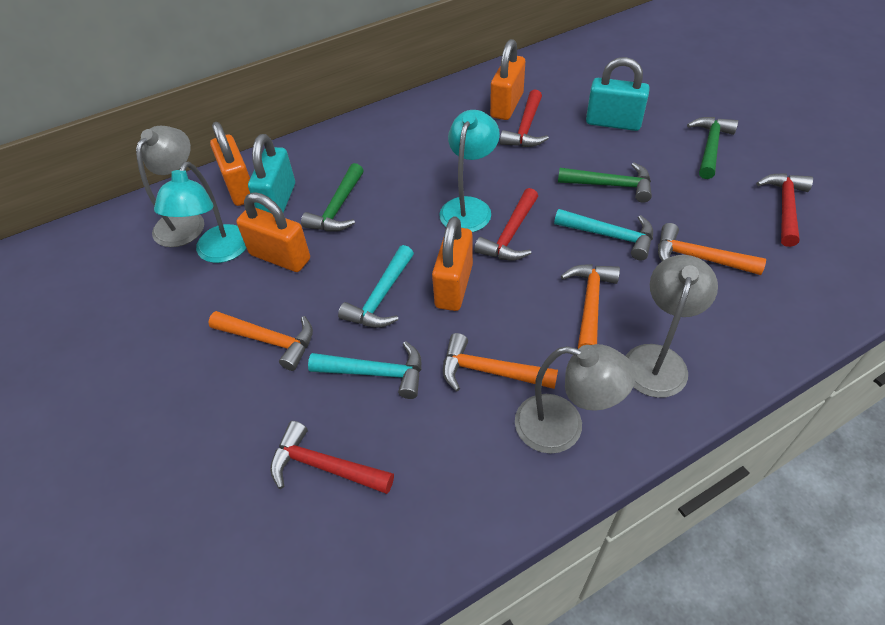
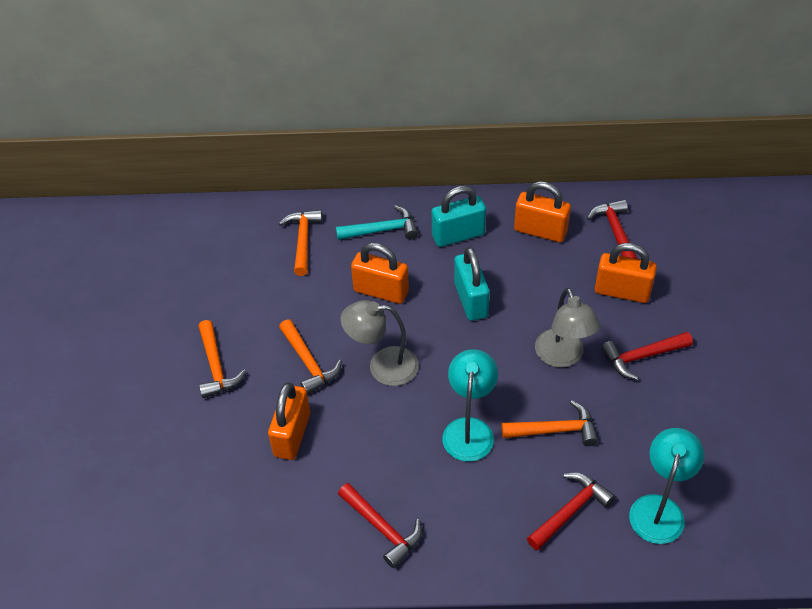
green hammer: [301,163,364,232] [558,162,652,203] [687,117,738,179] = 3 -> none = 0
grey lamp: [136,126,204,247] [515,344,636,454] [626,255,718,398] = 3 -> [341,300,419,386] [535,288,600,368] = 2
turquoise hammer: [308,341,422,399] [338,245,414,328] [554,209,653,260] = 3 -> [336,205,418,240] = 1

